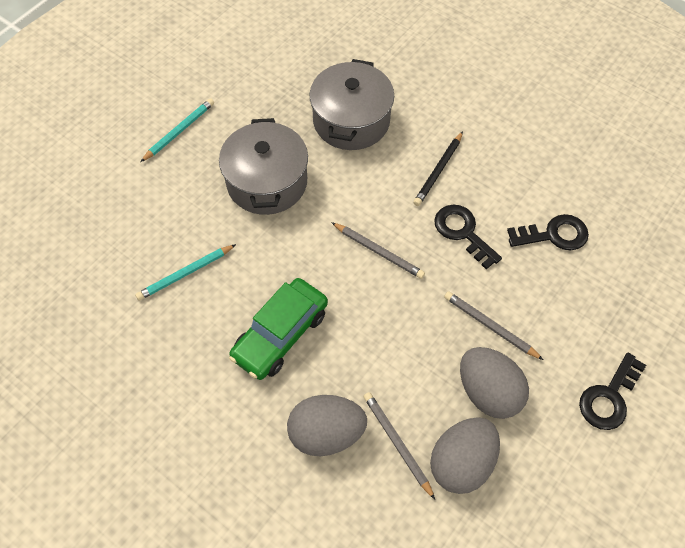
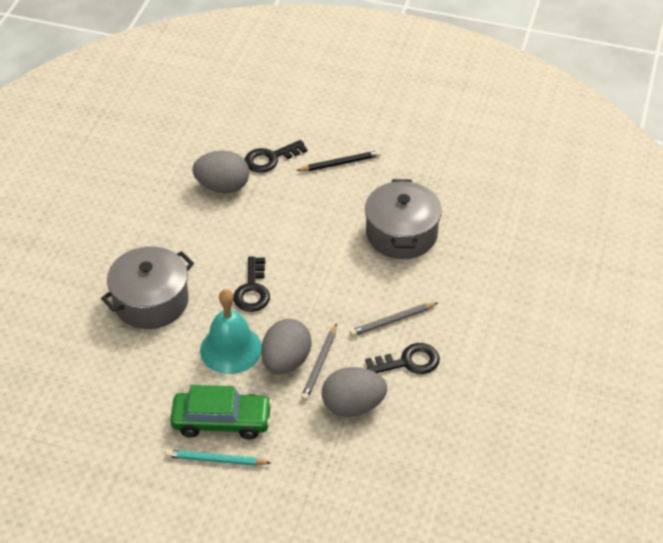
grey pencil: [331,222,425,279] [363,392,435,500] [444,291,543,360] = 3 -> [301,323,337,401] [350,302,439,336] = 2
turquoise bell: none = 0 -> [200,289,262,374] = 1
turquoise pencil: [135,244,236,301] [141,98,214,162] = 2 -> [166,450,271,466] = 1

